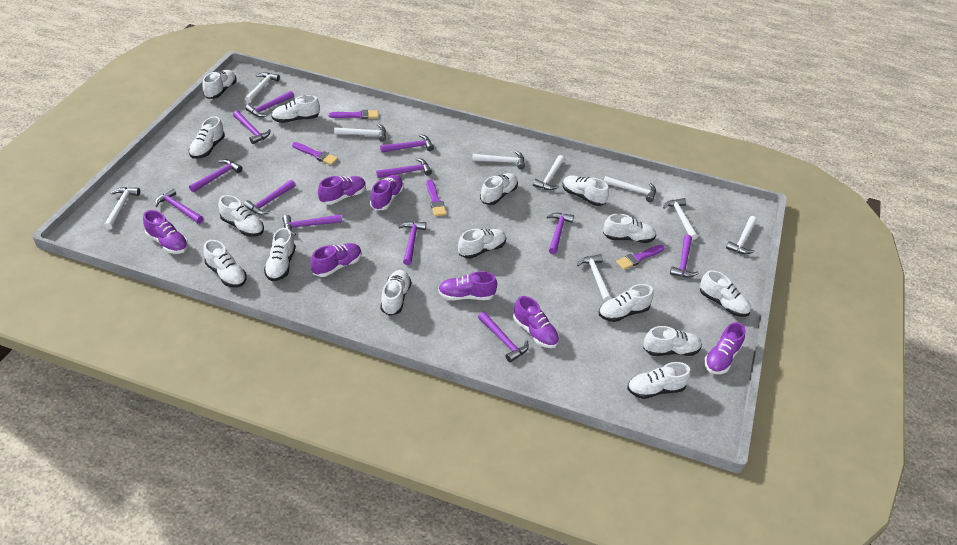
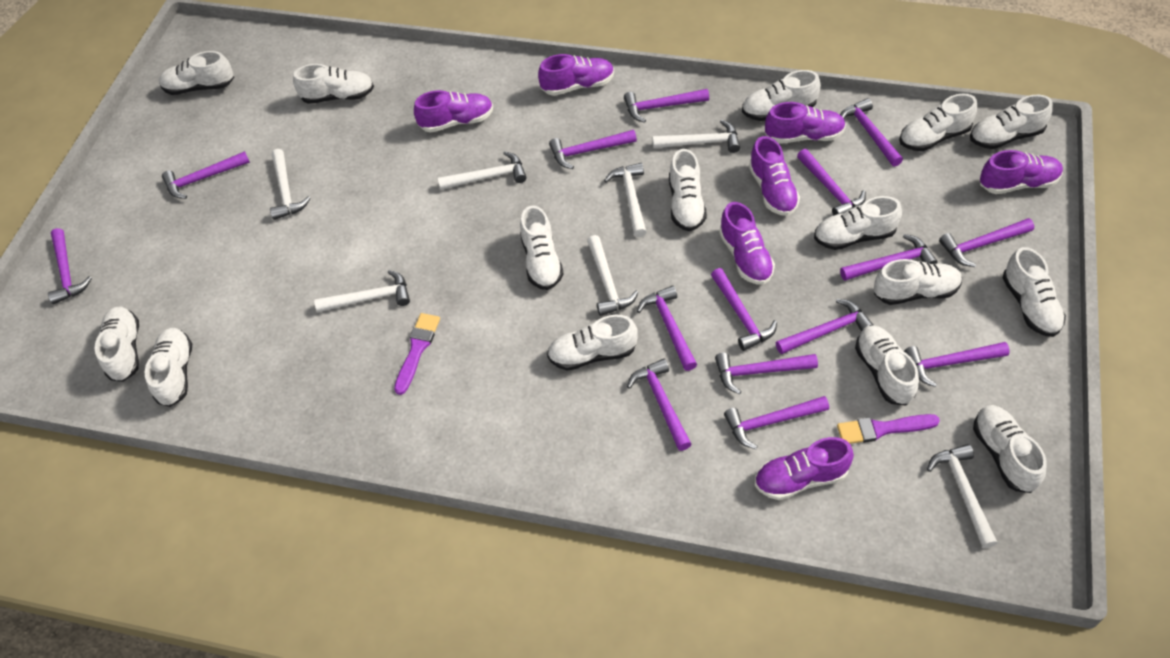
purple brush: [292,142,338,165] [329,110,378,119] [426,179,447,216] [616,245,664,270] = 4 -> [394,313,440,395] [837,414,940,444] = 2
purple hammer: [155,188,203,224] [189,159,243,192] [233,110,271,144] [243,180,295,215] [245,91,294,117] [282,214,342,235] [376,158,432,178] [380,134,434,153] [399,221,426,265] [478,312,529,362] [547,213,574,254] [670,235,699,278] = 12 -> [48,228,92,304] [162,151,250,199] [549,130,637,169] [624,89,709,123] [627,359,691,451] [637,286,697,371] [711,268,777,351] [715,353,818,394] [724,396,829,449] [776,299,874,354] [797,149,866,216] [840,98,903,167] [840,234,938,281] [904,342,1010,387] [939,218,1034,267] = 15
white hammer: [104,187,140,229] [245,72,280,103] [334,124,386,142] [472,151,525,169] [533,155,564,190] [577,254,612,302] [604,176,656,202] [663,198,698,240] [726,216,757,254] = 9 -> [270,149,311,220] [314,270,410,312] [438,151,527,190] [587,235,639,316] [604,163,647,237] [653,120,740,153] [927,444,997,548] = 7

